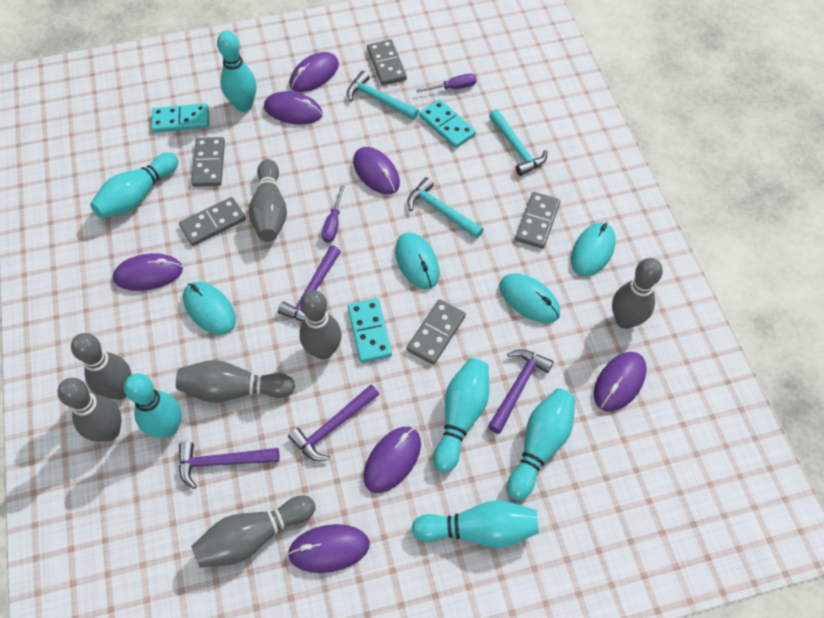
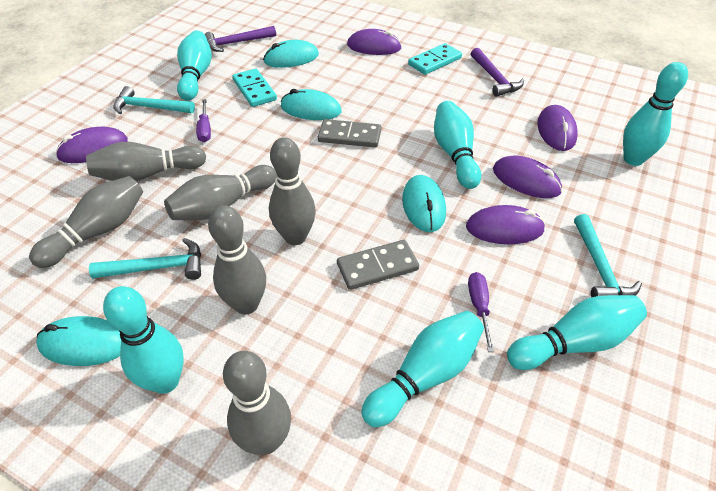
grey bowling pin: [58,378,122,442] [71,333,132,400] [176,360,295,403] [191,495,315,568] [249,159,287,242] [299,290,341,359] [612,258,663,329] = 7 -> [29,176,143,268] [86,142,206,182] [164,165,276,220] [208,205,266,315] [223,351,291,455] [269,137,316,245] = 6
grey domino: [179,197,246,246] [191,137,225,187] [367,39,407,85] [407,299,466,365] [515,192,560,249] = 5 -> [318,119,381,148] [337,240,419,290] = 2
purple hammer: [179,442,279,489] [278,246,341,321] [288,385,379,461] [488,349,554,434] = 4 -> [205,26,276,52] [471,48,524,97] = 2
purple mouse: [113,253,183,291] [264,91,323,125] [287,524,370,573] [290,52,339,92] [353,147,400,194] [364,427,421,493] [594,352,647,412] = 7 -> [56,127,128,163] [347,29,402,55] [466,205,546,244] [493,156,562,198] [537,105,578,151] = 5
turquoise domino: [151,103,209,133] [348,299,392,363] [419,99,476,148] = 3 -> [232,69,277,107] [408,43,462,75] = 2

